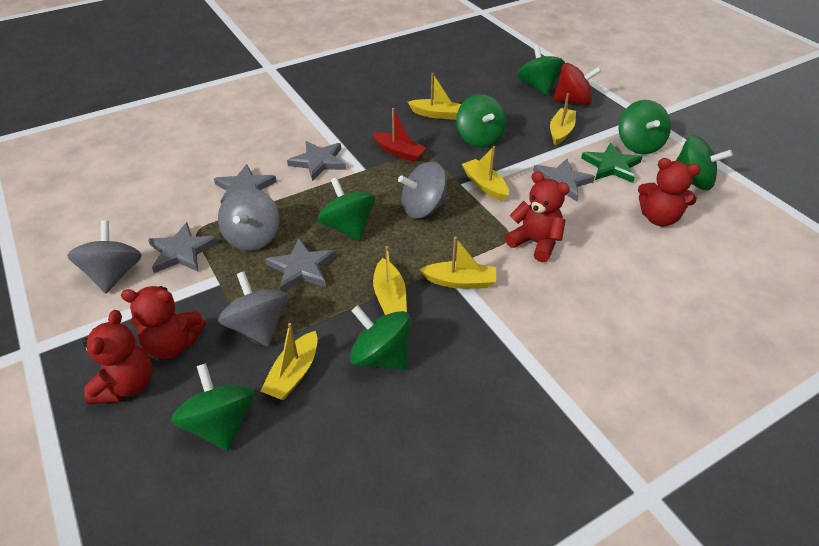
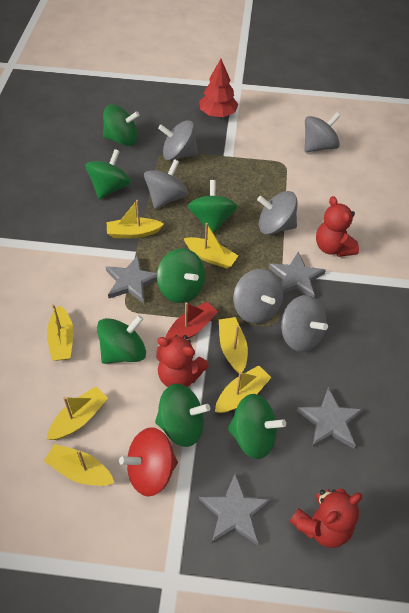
green star: [581,143,642,183] = 1 -> none = 0
grey spinning top: [67,220,142,293] [218,187,279,251] [218,271,289,347] [398,162,447,219] = 4 -> [144,159,188,209] [158,120,198,161] [233,269,283,324] [257,191,297,235] [281,295,328,352] [305,113,341,152] = 6
grey star: [148,222,218,273] [214,164,277,204] [265,238,336,292] [287,141,346,181] [533,159,595,202] = 5 -> [106,255,157,303] [199,473,272,545] [269,252,326,297] [297,387,364,449] = 4
red teddy bear: [83,310,152,404] [121,286,206,359] [505,171,570,262] [638,158,701,226] = 4 -> [156,335,209,387] [289,488,362,548] [316,196,359,257] = 3
red tree: none = 0 -> [199,59,239,117] = 1
yellow boat: [260,323,318,400] [373,246,407,315] [408,73,461,120] [420,237,496,289] [462,146,509,201] [550,93,576,146] = 6 -> [44,444,114,486] [47,304,74,361] [47,386,108,440] [107,200,164,238] [183,223,238,269] [215,365,272,413] [219,317,248,373] = 7

